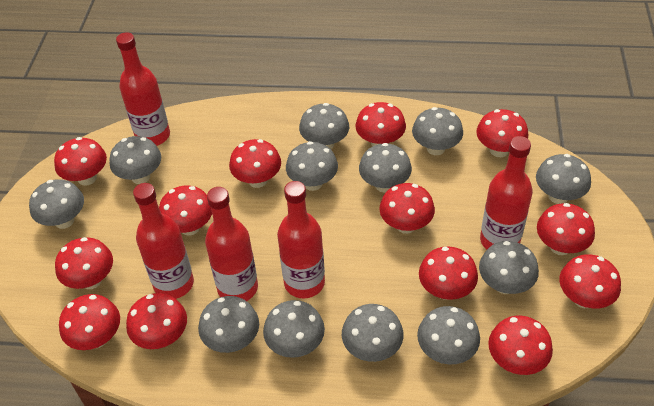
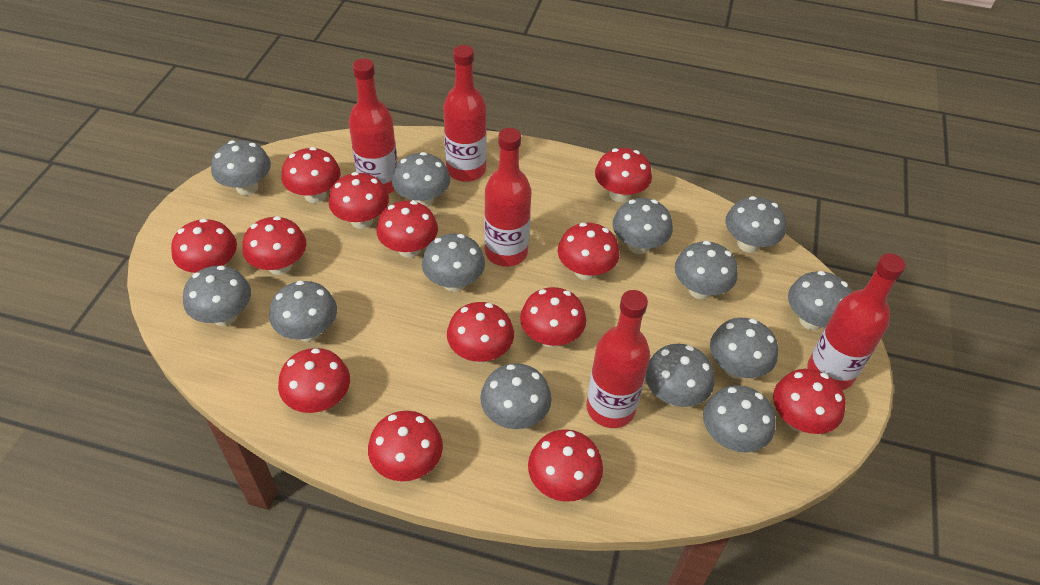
grey mushroom: [29,179,84,229] [110,136,161,184] [198,296,259,353] [263,300,325,358] [286,141,338,191] [299,103,349,149] [342,304,404,362] [359,143,412,193] [412,107,463,155] [417,306,480,365] [479,241,539,294] [536,154,591,204] = 12 -> [183,265,251,326] [211,140,271,195] [269,281,337,342] [392,152,450,207] [422,234,485,292] [480,363,552,429] [613,198,673,254] [645,344,715,407] [675,241,738,299] [703,385,776,453] [710,318,778,379] [725,196,786,253] [788,271,852,330] = 13

